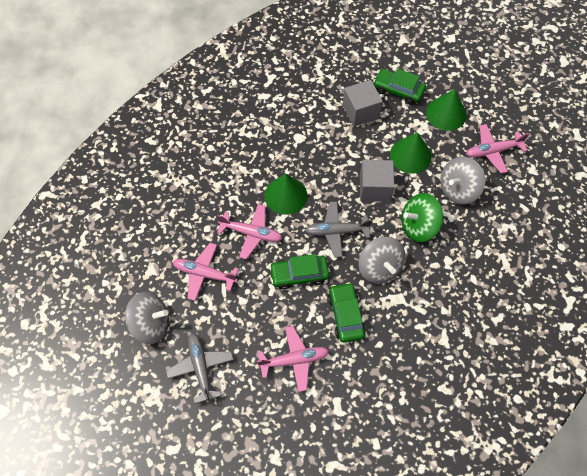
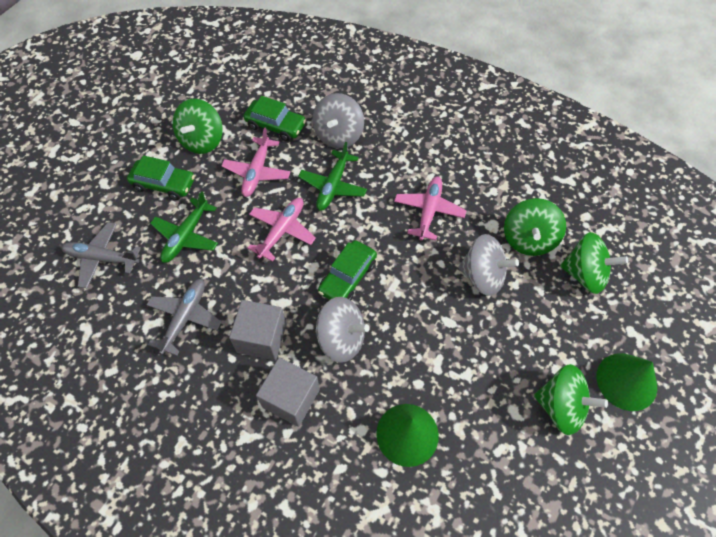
green cone: [265,174,307,215] [390,132,432,174] [426,89,467,131] = 3 -> [376,404,439,467] [597,353,657,411] = 2
green plane: none = 0 -> [150,191,218,263] [298,142,367,211] = 2
green spinning top: [402,193,443,242] = 1 -> [173,99,223,154] [504,198,566,256] [534,364,608,435] [560,232,628,294] = 4
pink plane: [172,243,239,301] [217,204,283,259] [257,326,329,392] [466,124,529,173] = 4 -> [222,127,291,197] [247,198,316,262] [394,177,467,241] = 3

